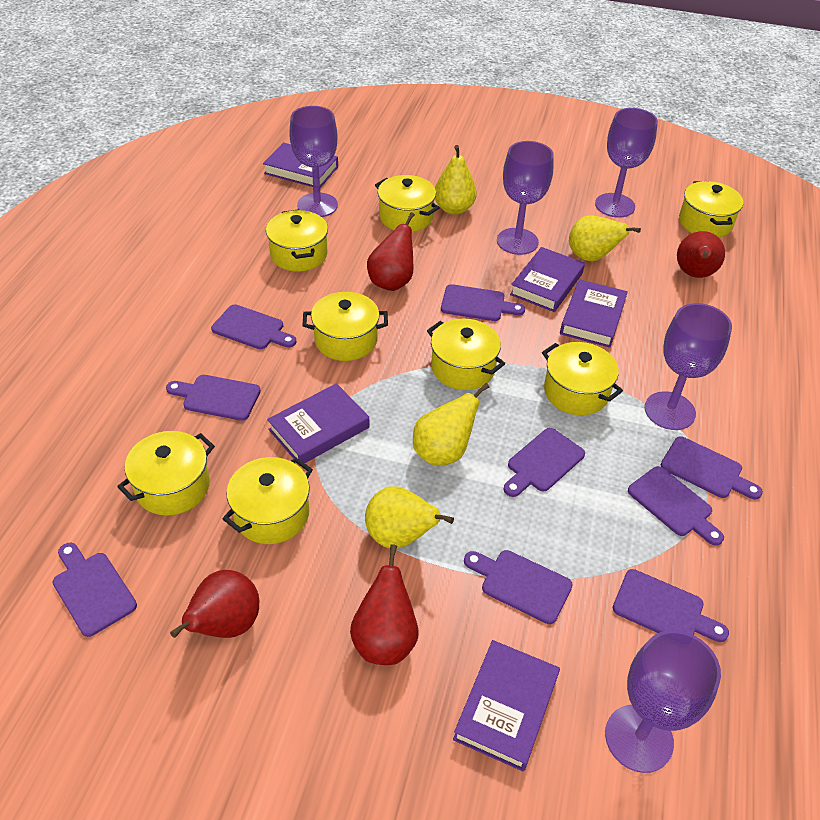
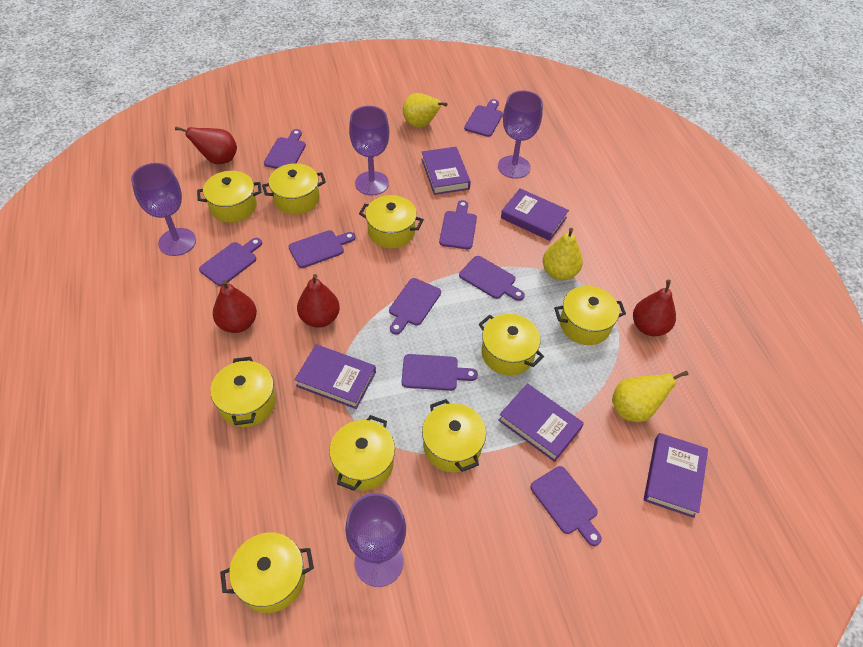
purple goblet: [289,106,338,217] [497,141,554,255] [595,108,658,218] [605,630,721,773] [645,303,732,430] = 5 -> [131,163,196,256] [345,493,406,587] [349,106,389,195] [498,90,543,179] = 4
yellow pear: [365,486,454,548] [413,383,489,466] [435,145,477,215] [569,215,641,261] = 4 -> [403,93,448,128] [543,228,583,280] [612,371,689,422] = 3
yellow pot: [117,431,215,516] [223,457,313,544] [266,209,328,272] [303,292,388,361] [375,175,440,232] [427,318,505,390] [542,342,623,415] [679,181,743,237] = 8 -> [197,171,261,223] [210,357,276,427] [220,532,314,613] [262,163,326,215] [329,415,395,491] [359,195,424,249] [422,399,486,473] [479,314,544,376] [554,286,626,345] = 9

